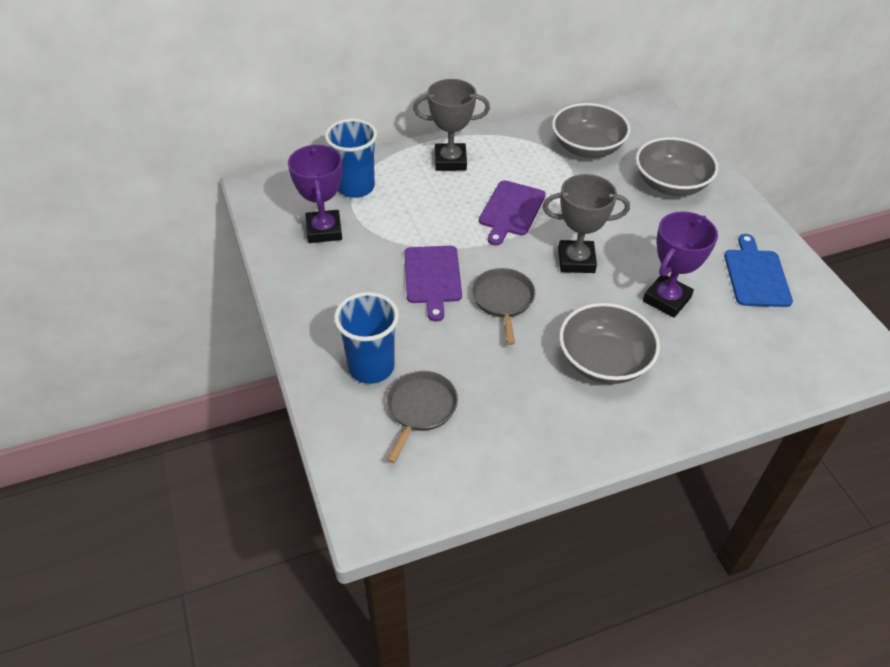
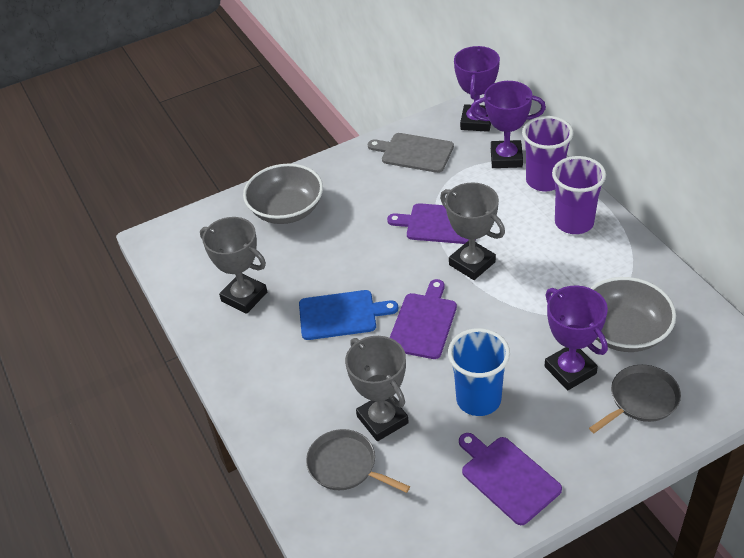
blue cup: [325,119,377,198] [334,292,399,384] = 2 -> [448,328,510,416] = 1
grey bowl: [552,103,631,158] [559,303,660,384] [636,137,718,196] = 3 -> [243,164,323,224] [591,277,676,352] = 2
grey cutting board: none = 0 -> [368,133,454,173] = 1
grey trophy: [413,79,490,171] [543,174,630,273] = 2 -> [200,217,267,314] [345,336,409,441] [440,182,505,280] = 3
purple cup: none = 0 -> [522,116,573,192] [552,156,606,234] = 2
purple cutting board: [404,246,462,321] [479,180,546,246] = 2 -> [387,203,469,244] [390,279,457,359] [459,433,562,525] = 3
purple trophy: [288,144,342,243] [643,211,718,318] = 2 -> [454,46,500,132] [470,81,546,168] [545,285,608,390] = 3

